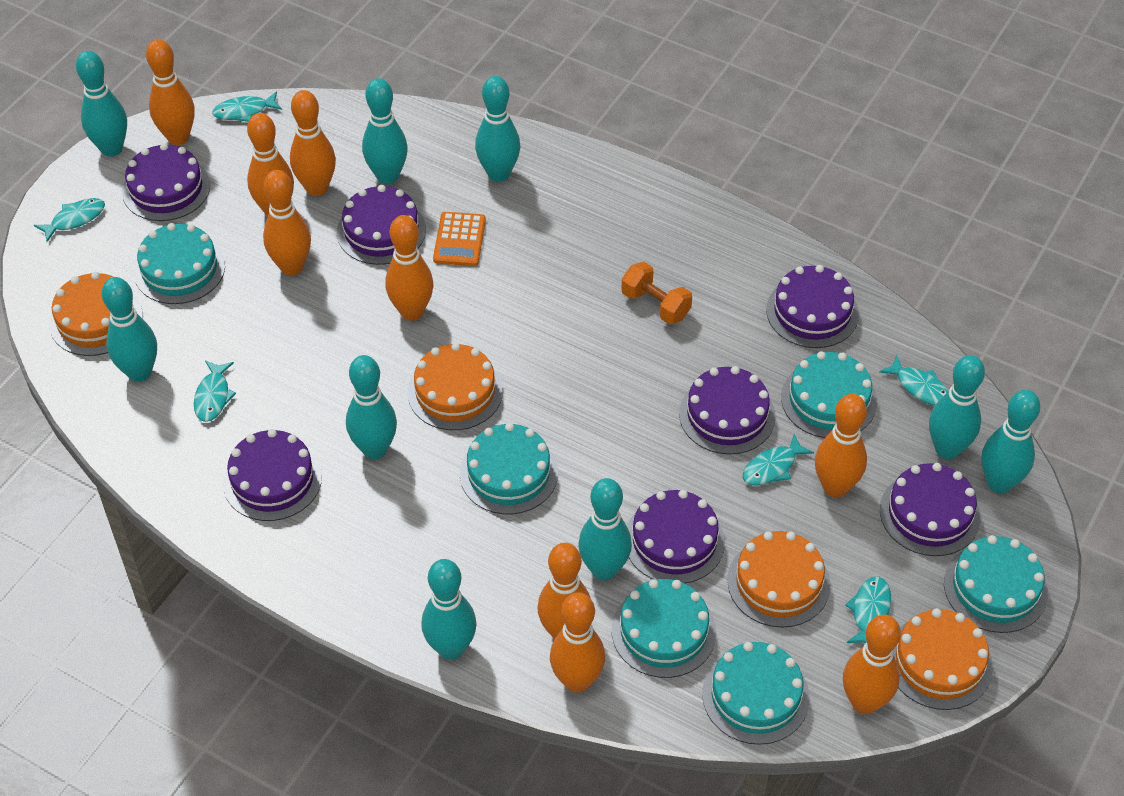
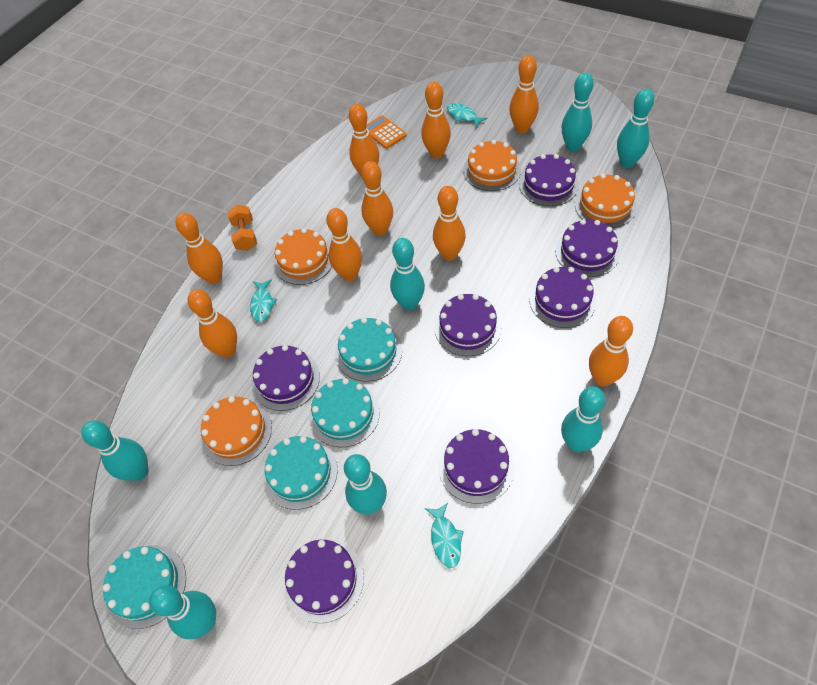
turquoise bowling pin: [76,51,127,157] [102,277,157,382] [346,355,397,459] [362,78,408,184] [421,559,477,660] [475,76,520,182] [578,478,632,581] [929,355,985,459] [981,390,1041,493] = 9 -> [81,421,148,481] [149,585,216,639] [344,454,387,514] [390,238,425,310] [561,73,594,151] [561,386,606,452] [617,89,654,168] = 7
turquoise cake: [134,223,225,304] [460,423,558,514] [612,579,716,678] [702,642,810,745] [781,351,877,438] [944,535,1048,633] = 6 -> [103,545,186,629] [263,436,338,510] [309,378,380,447] [335,317,402,382] = 4
turquoise fish: [34,198,105,242] [194,360,236,422] [212,91,282,122] [743,434,814,486] [845,577,891,644] [879,355,948,406] = 6 -> [250,279,277,322] [425,503,464,568] [447,103,487,127] = 3

